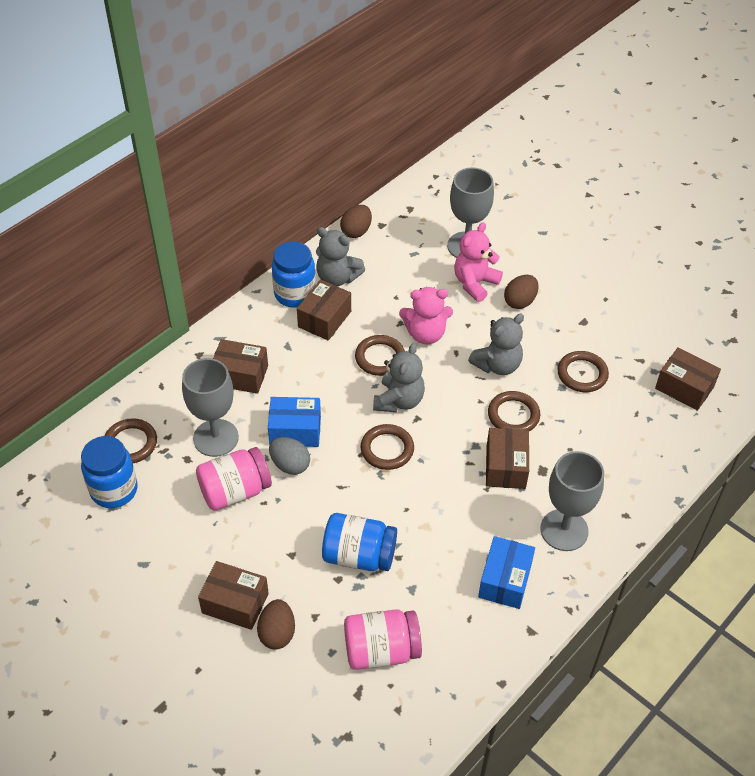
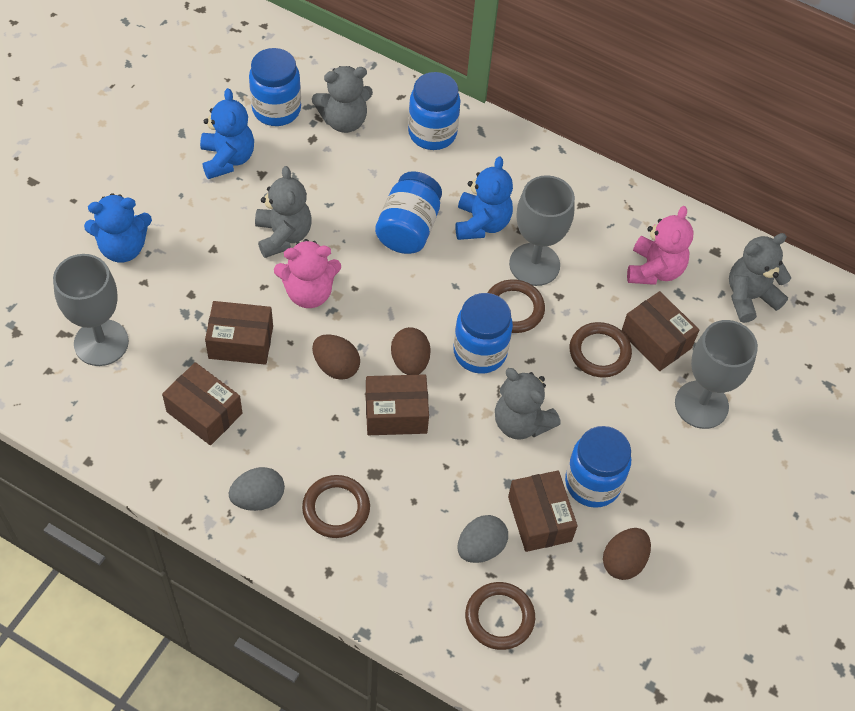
blue box: [268,397,321,447] [478,536,535,609] = 2 -> none = 0
blue jar: [81,436,138,508] [272,241,316,307] [322,513,397,571] = 3 -> [249,48,301,126] [375,171,442,254] [408,72,460,150] [453,293,513,374] [565,426,631,508] = 5
blue teddy bear: none = 0 -> [84,193,152,262] [200,88,254,179] [455,156,513,240] = 3
brown ring: [104,418,157,463] [355,335,405,376] [361,424,414,470] [488,391,540,431] [557,351,609,392] = 5 -> [302,475,370,538] [465,582,535,650] [487,279,545,333] [569,322,632,378] = 4
grey egg: [269,437,310,475] = 1 -> [229,467,285,511] [457,515,508,563] = 2
grey teddy bear: [316,227,365,286] [373,343,425,413] [468,314,524,375] = 3 -> [255,166,312,258] [312,66,373,133] [495,368,561,440] [729,233,791,323] = 4
pink jar: [196,447,272,511] [344,609,422,670] = 2 -> none = 0

